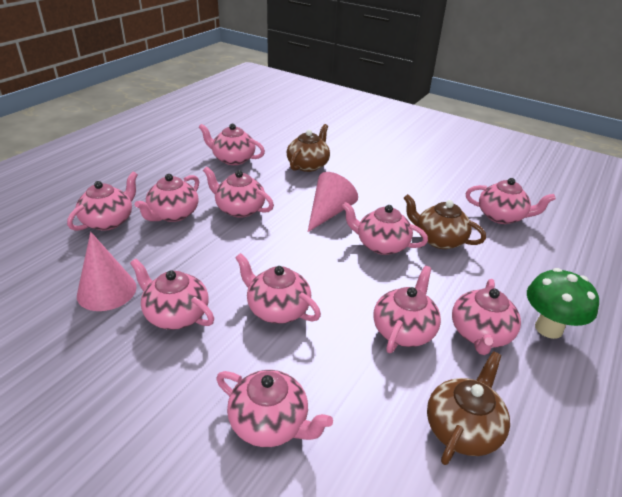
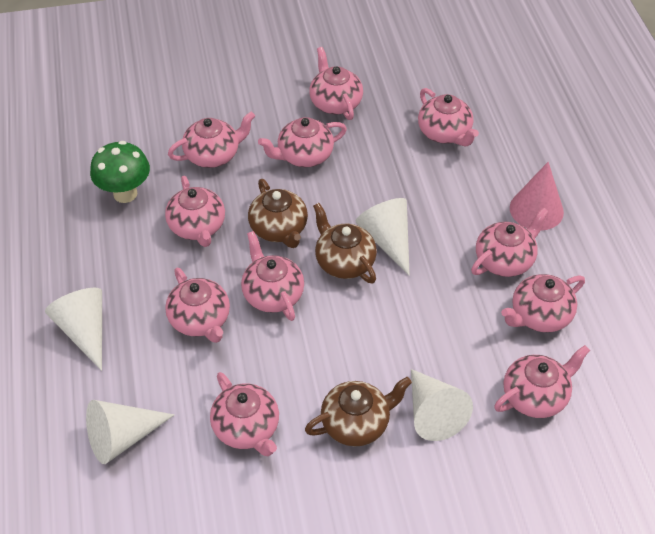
pink cone: [77,232,137,311] [308,172,358,232] = 2 -> [510,162,564,231] = 1
white cone: none = 0 -> [45,288,102,371] [86,400,175,464] [356,198,410,276] [411,369,473,441] = 4

